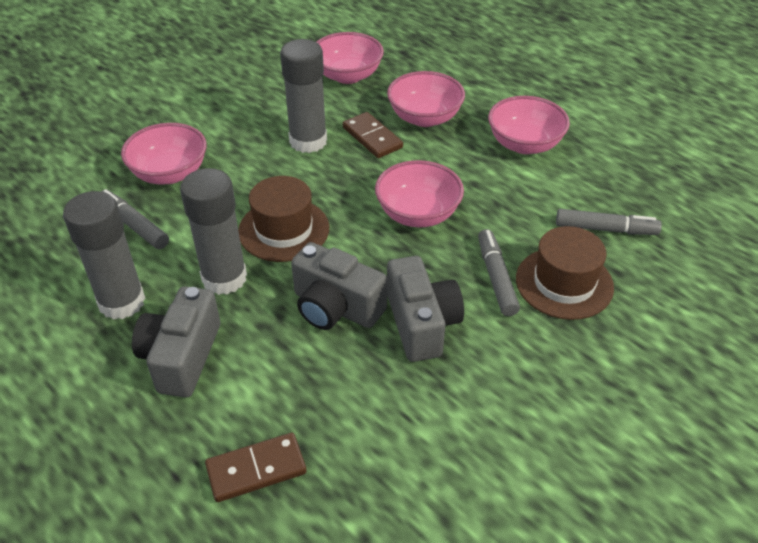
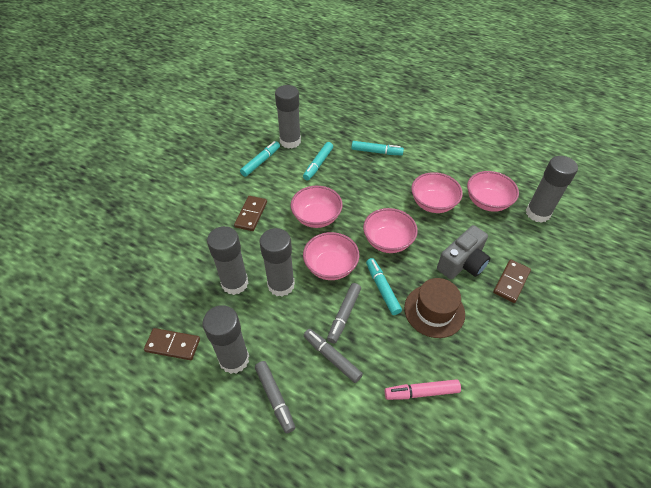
brown domino: [205,433,307,502] [343,112,403,158] = 2 -> [144,328,200,360] [234,196,267,231] [493,259,531,303] = 3
brown hat: [238,176,329,262] [516,226,614,320] = 2 -> [404,278,465,338] = 1
grey camera: [132,286,220,397] [291,242,387,330] [387,256,464,362] = 3 -> [437,225,491,279] = 1
grey glue stick: [63,191,145,320] [180,168,247,295] [280,39,327,153] = 3 -> [202,305,249,374] [207,226,248,295] [259,228,295,297] [275,85,301,149] [526,156,578,223] = 5
pink marker: none = 0 -> [385,379,461,400] = 1
turquoise marker: none = 0 -> [240,141,280,177] [303,142,333,181] [351,141,404,155] [366,258,402,315] = 4

